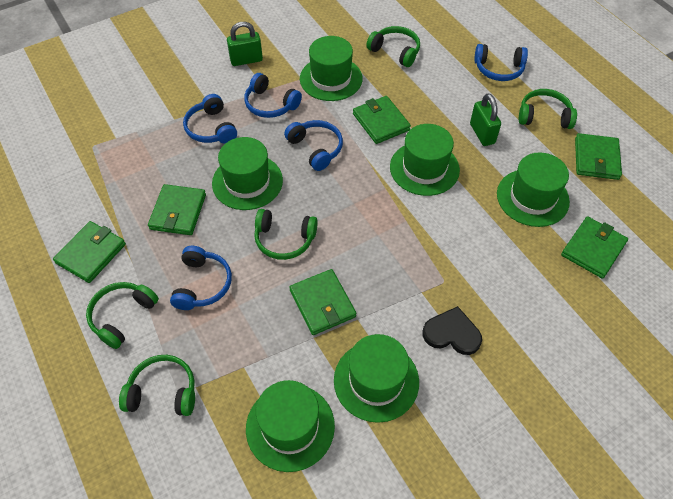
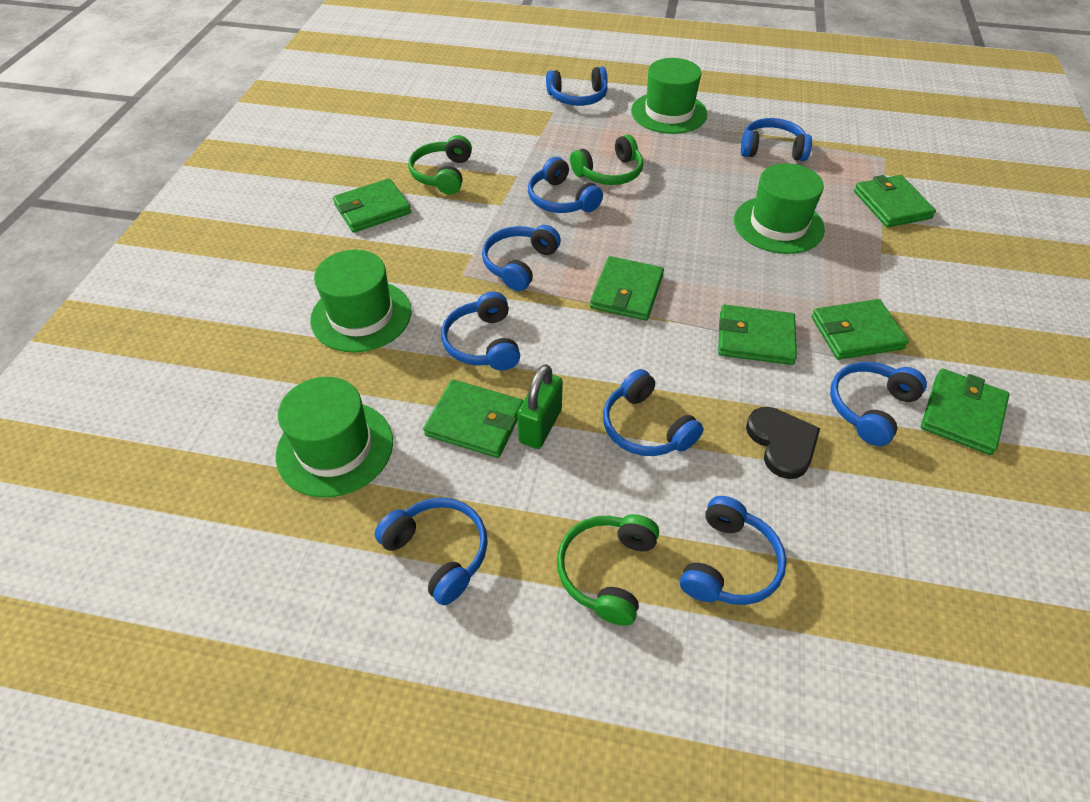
blue headphones: [170,246,232,310] [183,94,237,144] [244,73,302,118] [284,120,343,171] [474,44,528,81] = 5 -> [375,498,488,605] [441,292,520,371] [482,225,561,291] [528,157,603,213] [546,66,608,106] [603,369,704,456] [680,496,786,605] [741,118,812,161] [830,362,927,446] = 9
green hat: [212,137,283,210] [246,380,335,472] [300,36,363,101] [334,334,419,423] [390,124,460,196] [497,152,570,227] = 6 -> [276,377,393,497] [310,250,411,352] [631,58,707,134] [734,163,825,254] = 4
green headphones: [86,282,159,349] [119,355,195,416] [254,209,318,260] [366,26,420,67] [519,89,577,129] = 5 -> [408,135,472,194] [557,514,659,626] [570,134,643,185] = 3
green padlock: [227,22,263,66] [470,93,501,146] = 2 -> [517,364,563,449] = 1
green wallet: [53,221,126,283] [148,184,206,235] [289,269,356,335] [353,96,411,144] [561,216,628,279] [575,133,622,180] = 6 -> [333,178,411,233] [423,379,523,458] [590,256,664,321] [718,305,797,365] [811,299,909,360] [854,175,936,227] [921,369,1010,455] = 7

